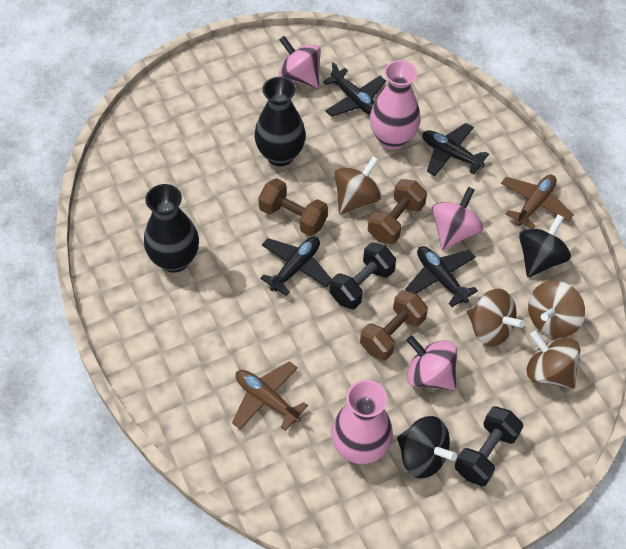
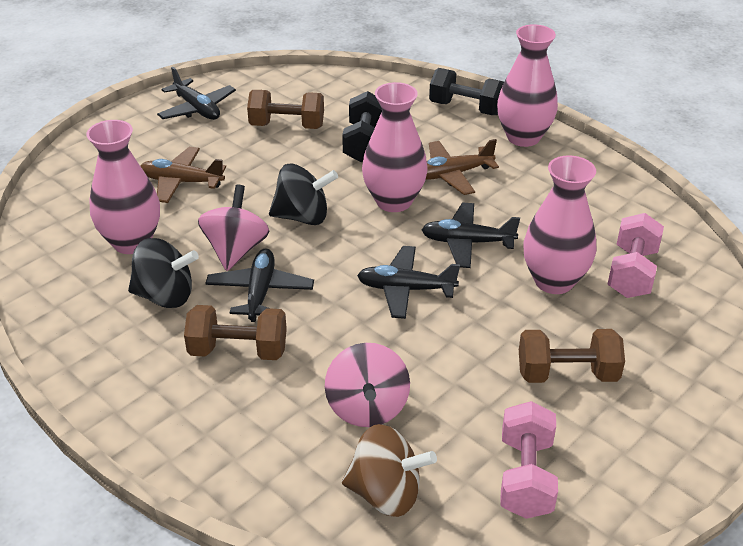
black vase: [144,184,199,273] [254,77,306,167] = 2 -> none = 0
brown spinning top: [335,156,382,215] [467,289,525,347] [526,331,580,389] [528,281,585,338] = 4 -> [342,424,437,517] = 1
pink dumbbell: none = 0 -> [500,401,558,519] [607,213,664,298] = 2
pink spinning top: [279,36,321,89] [406,335,457,391] [432,187,483,250] = 3 -> [198,185,270,271] [325,343,410,427] = 2
pink vase: [332,380,393,464] [370,60,420,150] = 2 -> [87,120,160,254] [362,82,427,212] [497,24,558,147] [523,155,596,294] = 4

